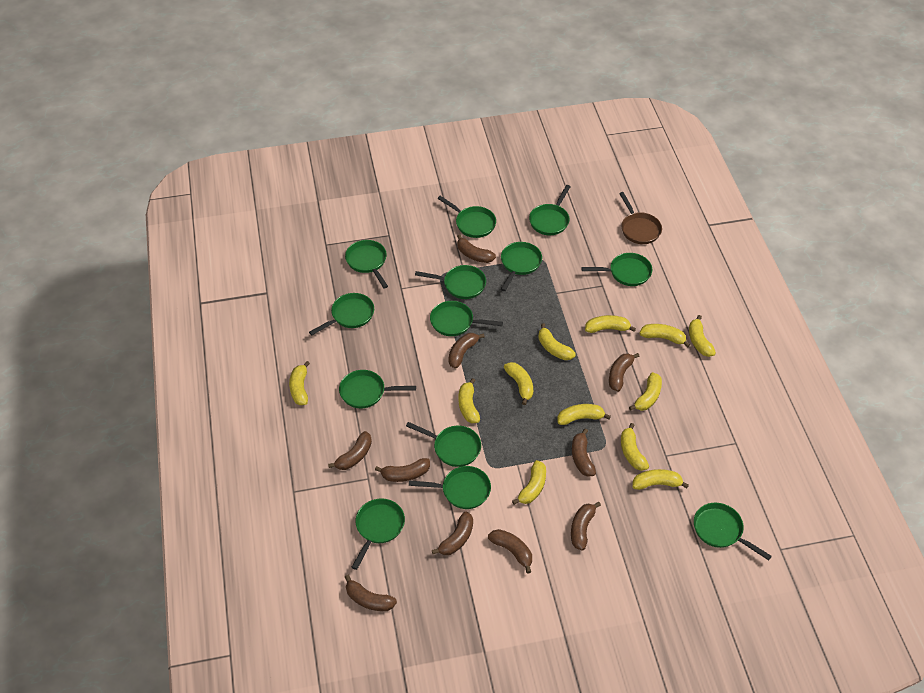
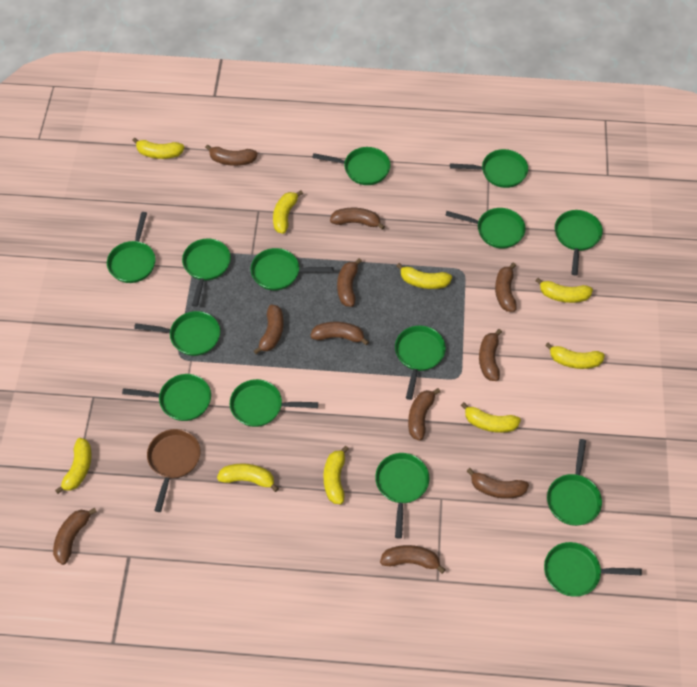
brown banana: [328,431,372,470] [345,575,397,611] [375,458,430,482] [432,512,473,555] [449,333,485,369] [457,234,496,263] [488,529,532,574] [571,502,601,550] [572,428,596,477] [609,353,639,392] = 10 -> [53,508,97,565] [205,144,258,166] [254,305,284,354] [310,322,369,345] [330,208,385,230] [337,258,362,307] [380,545,446,574] [408,388,440,441] [467,468,529,499] [479,329,502,381] [495,262,517,312] = 11
green pan: [309,293,374,335] [339,370,416,408] [345,240,388,289] [351,498,405,570] [406,422,481,467] [409,466,491,509] [415,265,486,299] [430,301,503,336] [437,196,496,238] [501,242,542,291] [529,185,571,235] [581,253,652,286] [694,503,772,560] = 13 -> [107,212,155,283] [122,374,211,421] [134,311,220,356] [182,239,231,307] [230,379,318,427] [251,248,334,290] [312,147,390,185] [375,453,429,539] [395,326,446,400] [445,208,526,248] [450,149,528,188] [544,542,642,596] [547,439,602,526] [555,210,603,276] = 14
yellow banana: [289,361,310,405] [459,378,480,423] [504,362,533,405] [512,460,546,505] [538,323,576,360] [557,404,611,425] [585,315,636,333] [621,423,649,471] [629,372,662,411] [632,469,689,490] [640,324,690,348] [689,315,716,357] = 12 -> [55,438,92,494] [132,138,185,159] [217,463,279,492] [273,190,303,234] [323,446,349,504] [397,263,452,289] [461,402,521,433] [536,278,593,303] [545,343,605,369] = 9

